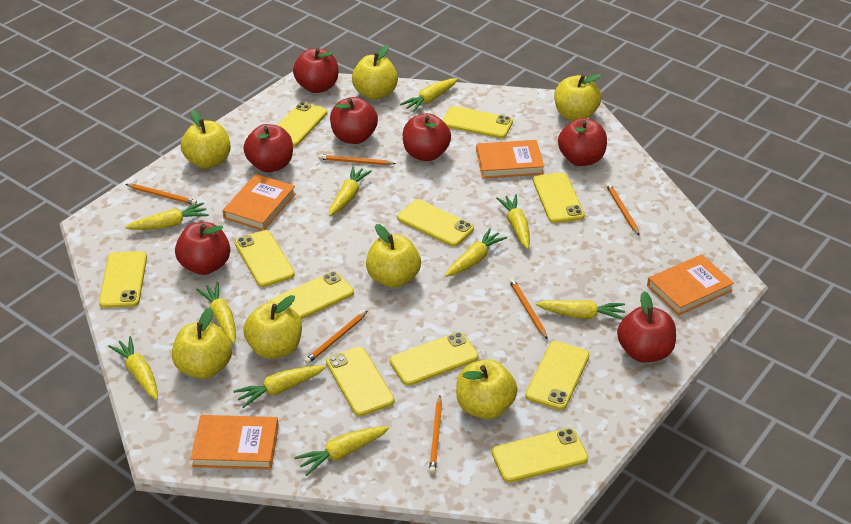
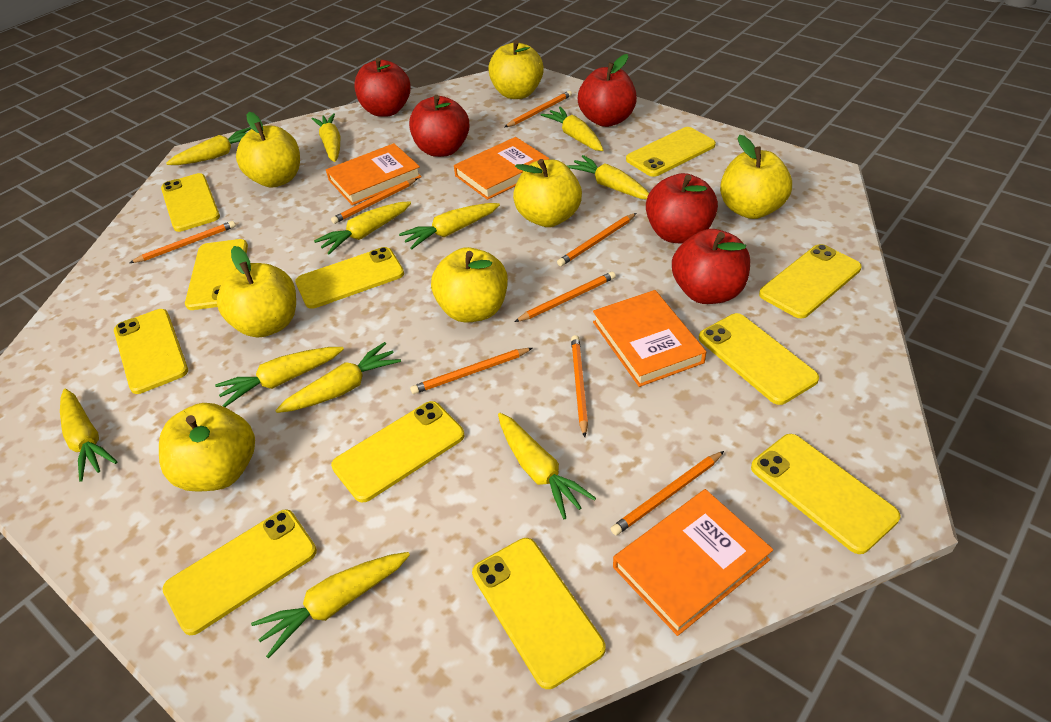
orange pencil: [126,184,197,205] [304,311,368,364] [318,155,396,165] [429,396,442,474] [509,278,548,340] [606,183,640,236] = 6 -> [130,221,236,263] [331,178,418,224] [410,348,532,394] [505,91,572,127] [514,271,616,322] [557,213,636,266] [571,335,588,437] [610,451,724,535] = 8
red apple: [175,222,230,275] [244,124,293,172] [293,48,338,93] [330,97,378,144] [403,113,451,161] [558,118,607,166] [617,291,676,362] = 7 -> [354,58,411,117] [409,95,470,157] [578,54,637,127] [646,173,718,243] [672,229,750,304] = 5
yellow carrot: [108,336,158,400] [125,202,209,230] [196,282,236,344] [233,365,326,408] [294,426,389,476] [329,166,372,216] [400,78,458,112] [445,228,507,277] [496,194,530,249] [536,300,625,320] = 10 -> [60,388,117,482] [166,127,251,165] [215,347,344,407] [251,552,410,659] [275,342,401,413] [312,113,341,162] [314,201,411,254] [399,203,500,249] [498,413,596,519] [541,107,603,151] [566,155,649,199] = 11

